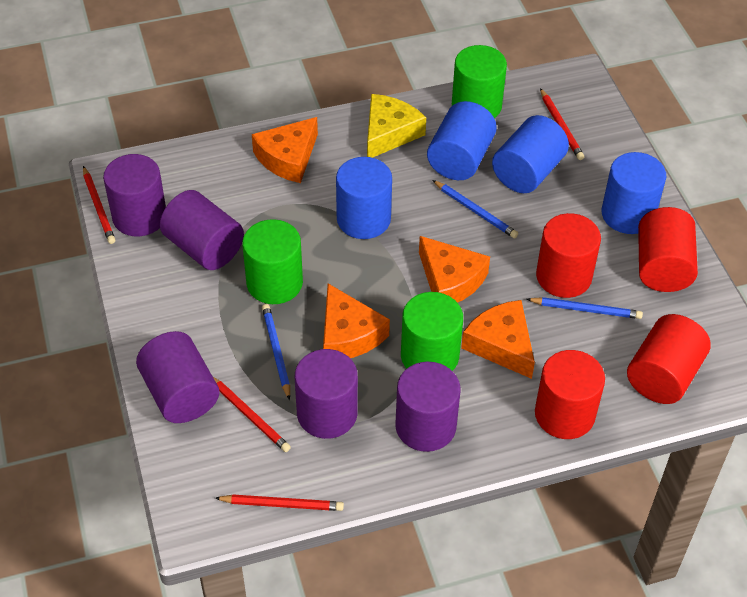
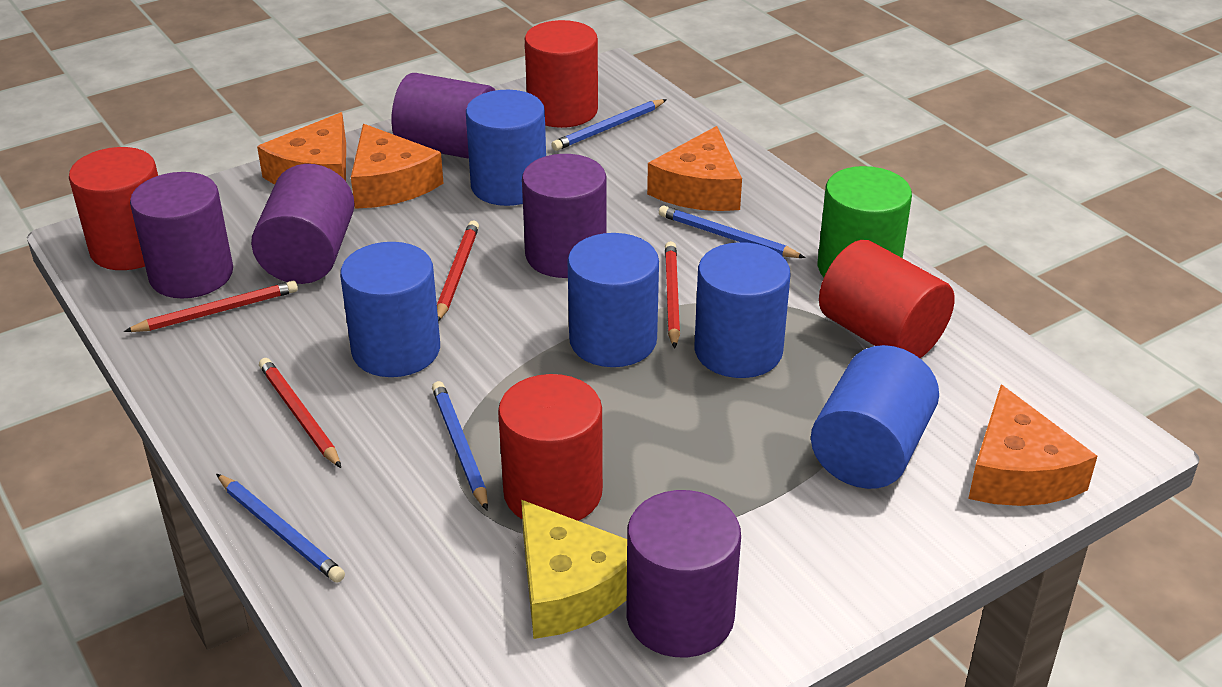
blue cylinder: [336,157,392,239] [427,101,497,180] [492,115,569,193] [602,152,666,234] = 4 -> [340,242,440,377] [466,90,546,206] [567,233,659,367] [695,242,791,378] [811,345,939,489] = 5
blue pencil: [262,304,290,400] [432,180,518,238] [527,297,643,319] = 3 -> [216,474,345,583] [432,381,488,510] [551,99,667,151] [659,206,806,258] = 4
green cylinder: [242,219,303,304] [401,292,463,371] [452,45,507,118] = 3 -> [817,166,912,277] = 1

